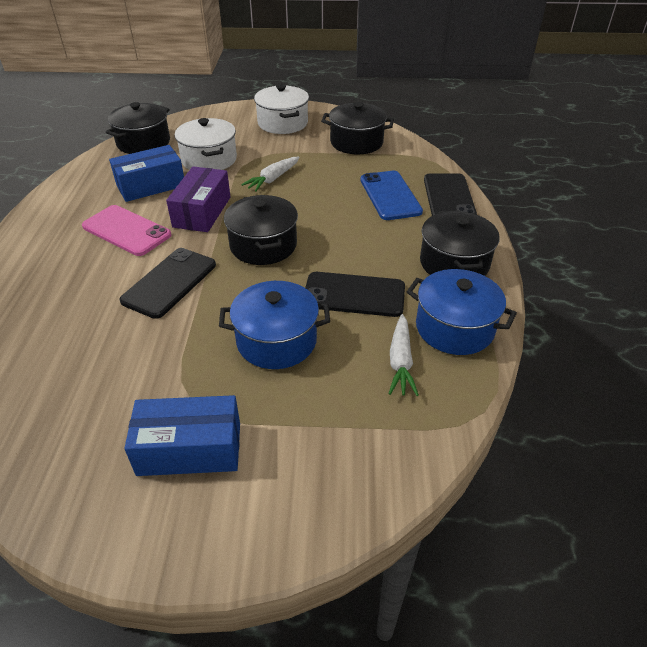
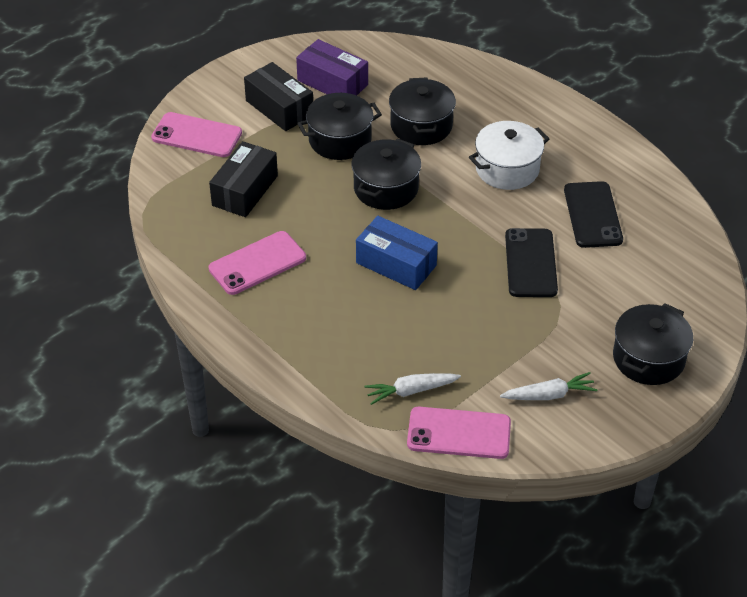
black box: none = 0 -> [209,141,278,217] [244,62,313,131] = 2
black phone: [119,248,216,319] [305,272,405,317] [424,173,477,216] = 3 -> [505,228,558,297] [564,181,623,248] = 2
blue box: [109,145,184,202] [124,395,240,476] = 2 -> [356,216,438,290] = 1
blue phone: [360,171,423,220] = 1 -> none = 0
blue pot: [219,281,330,369] [407,269,517,355] = 2 -> none = 0
pink phone: [82,205,171,256] = 1 -> [151,112,242,157] [209,231,306,295] [407,407,511,459] = 3
white pot: [175,118,237,170] [254,84,309,134] = 2 -> [469,121,550,190] = 1

